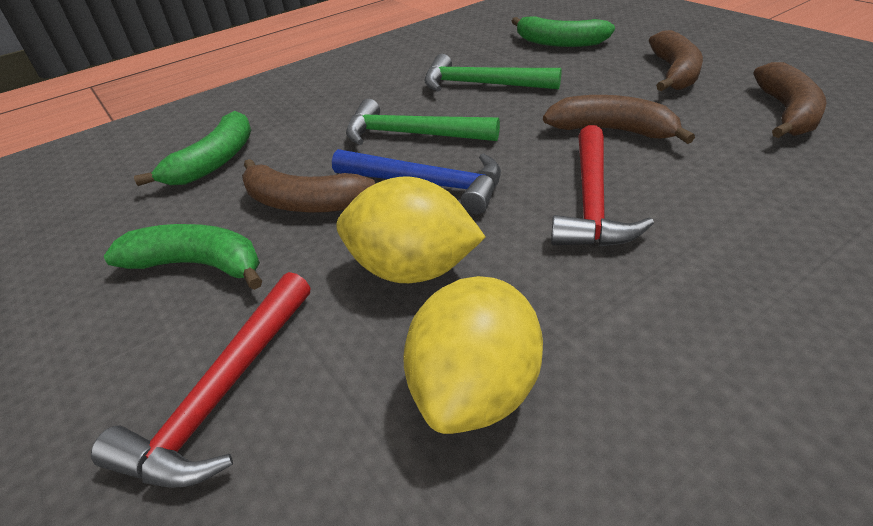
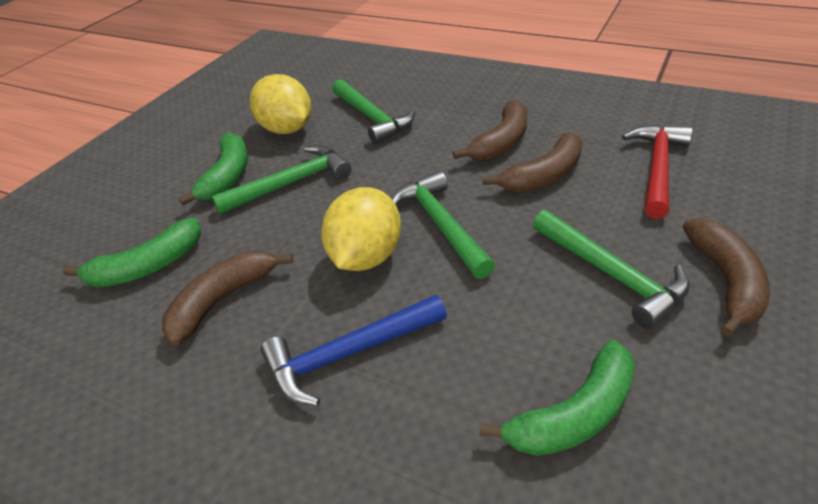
green hammer: [346,99,500,145] [424,54,562,91] = 2 -> [212,145,351,214] [332,79,415,144] [391,171,495,279] [532,210,690,329] = 4
red hammer: [91,272,310,488] [551,125,654,247] = 2 -> [622,124,693,219] = 1

